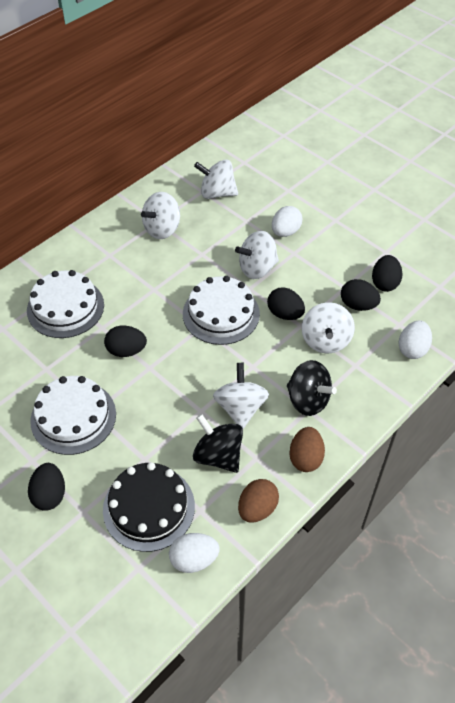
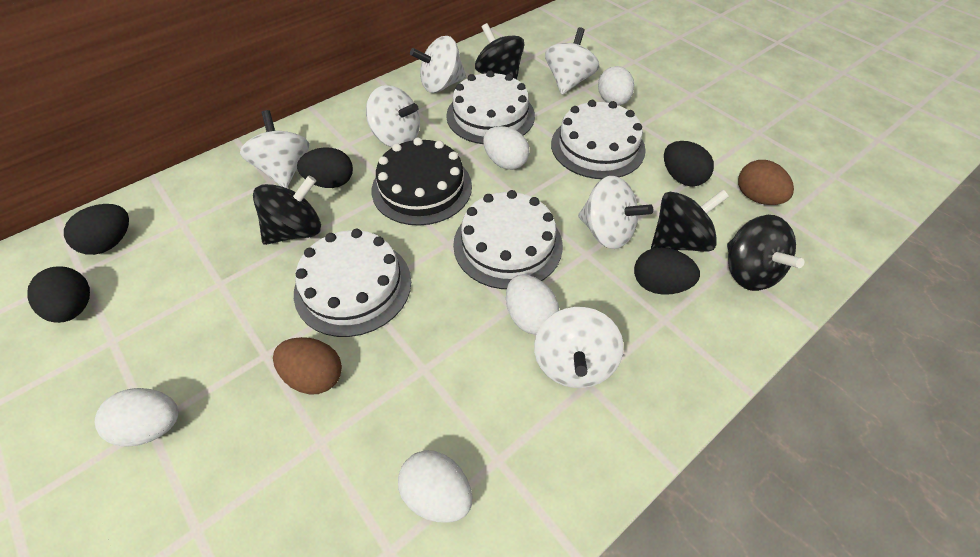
black spinning top: [193,414,243,473] [287,360,337,416] = 2 -> [253,175,321,245] [475,23,525,79] [651,190,729,252] [727,215,804,291] = 4
white cake: [27,270,104,338] [30,376,116,455] [183,276,260,345] = 3 -> [294,229,411,337] [446,71,535,144] [453,190,563,289] [551,100,646,179] = 4
white egg: [169,533,219,573] [272,206,302,237] [398,320,432,359] = 3 -> [95,388,179,446] [398,450,473,523] [483,126,530,170] [506,274,559,335] [598,66,634,105] = 5
white spinning top: [141,192,180,239] [194,159,238,199] [213,363,269,429] [235,231,279,279] [302,302,355,353] = 5 -> [240,110,309,188] [366,85,420,147] [410,36,466,93] [534,307,624,388] [545,27,599,95] [578,176,653,249] = 6

